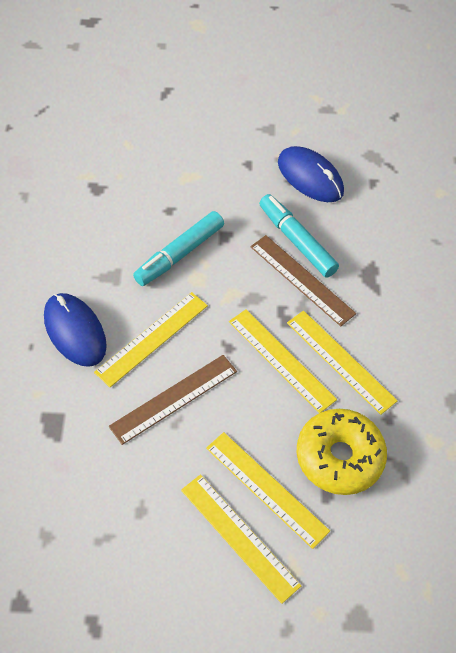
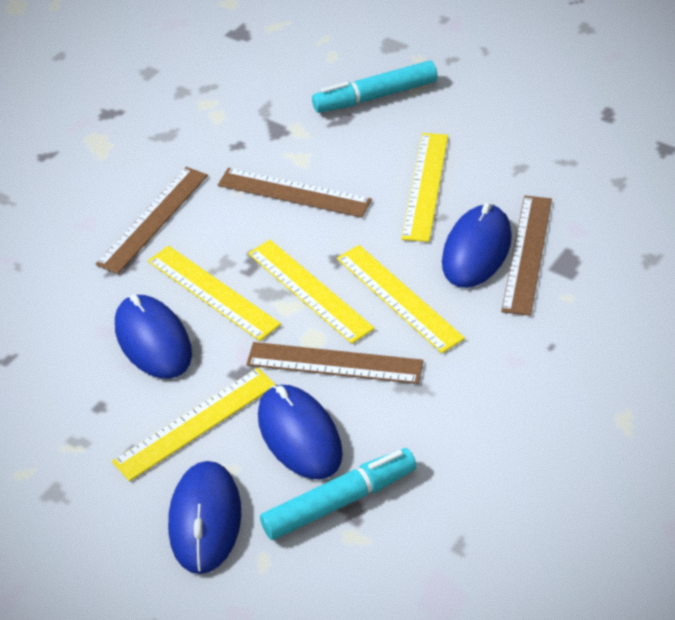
blue mouse: [44,293,107,367] [278,146,344,202] = 2 -> [115,294,192,379] [168,461,241,574] [258,385,343,480] [442,203,512,288] = 4
brown ruler: [109,355,237,445] [250,235,356,326] = 2 -> [95,167,208,274] [218,168,372,218] [246,342,423,384] [501,196,552,316] = 4
yellow donut: [296,409,387,495] = 1 -> none = 0

